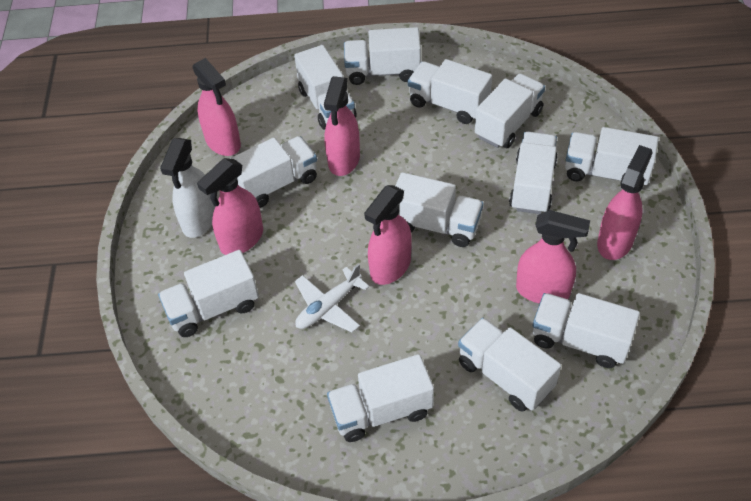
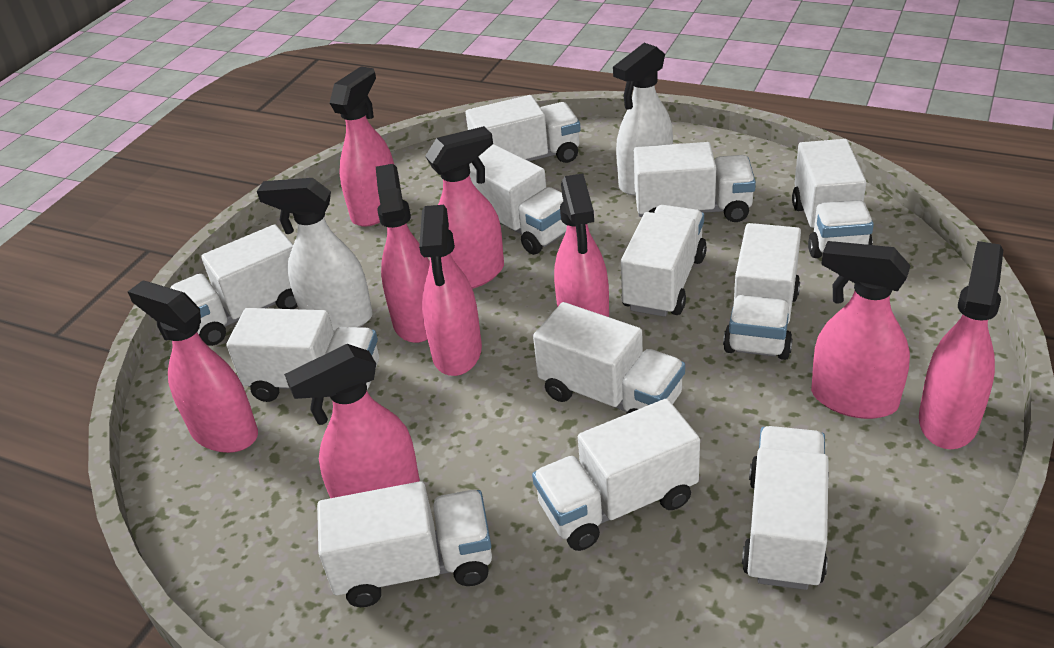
pink spray bottle: [192,58,241,156] [197,158,263,255] [324,76,360,176] [364,185,412,285] [516,210,590,304] [597,145,653,260] = 6 -> [128,280,258,453] [284,344,420,498] [330,66,394,227] [376,164,430,343] [419,205,482,376] [425,126,504,289] [554,174,609,317] [811,241,911,419] [919,241,1003,449] = 9
white plane: [295,264,369,332] = 1 -> none = 0
white spray bottle: [160,138,215,238] = 1 -> [257,178,373,331] [613,43,673,195] = 2

